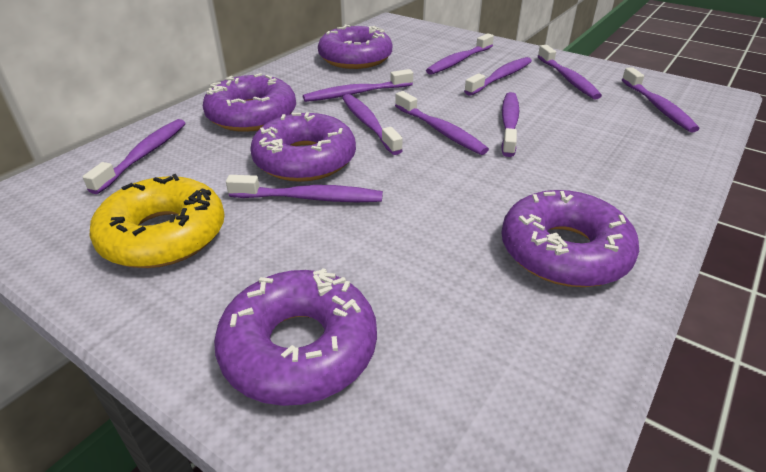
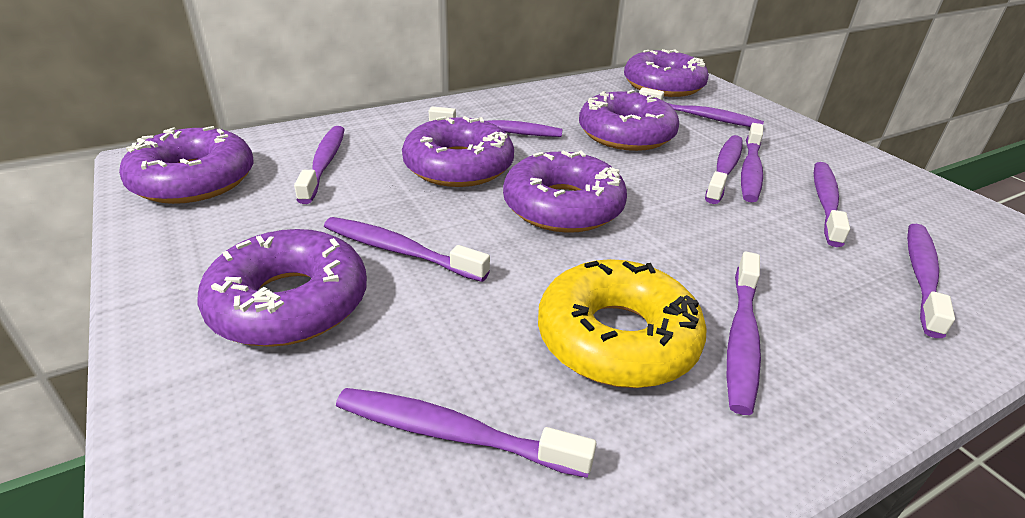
purple donut: [203,73,296,132] [214,268,377,406] [250,112,356,182] [318,25,392,69] [501,190,639,287] = 5 -> [119,126,254,204] [198,229,367,347] [402,116,514,187] [503,150,627,233] [579,90,679,151] [624,49,709,97] = 6

